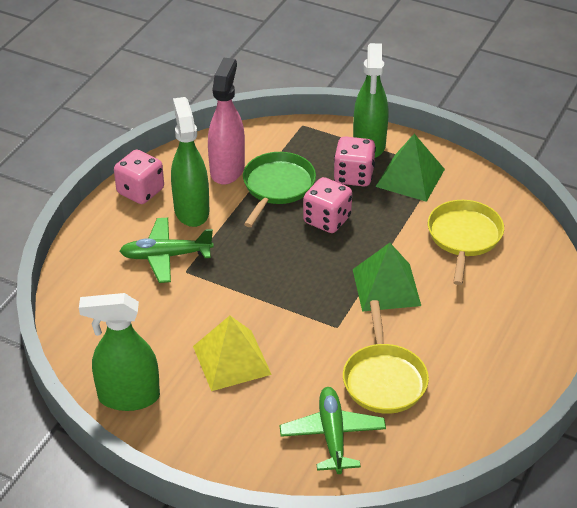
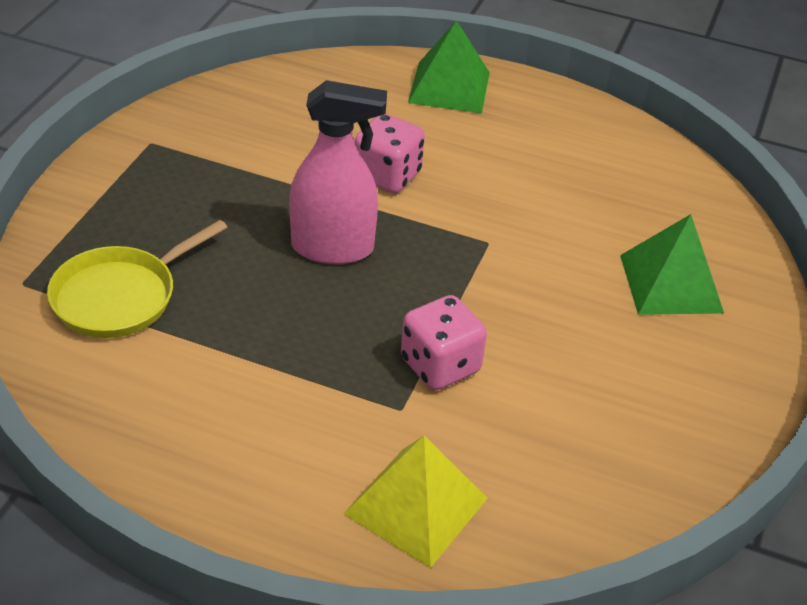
green pan: [243,152,316,227] = 1 -> none = 0
green plane: [120,218,214,283] [280,387,386,474] = 2 -> none = 0
green spray bottle: [79,293,160,411] [171,97,209,227] [353,43,389,158] = 3 -> none = 0
pink dice: [114,150,164,204] [303,177,352,233] [334,136,376,186] = 3 -> [354,114,425,193] [401,295,487,390] = 2
yellow pan: [343,300,429,414] [428,200,504,285] = 2 -> [47,220,228,338] = 1

